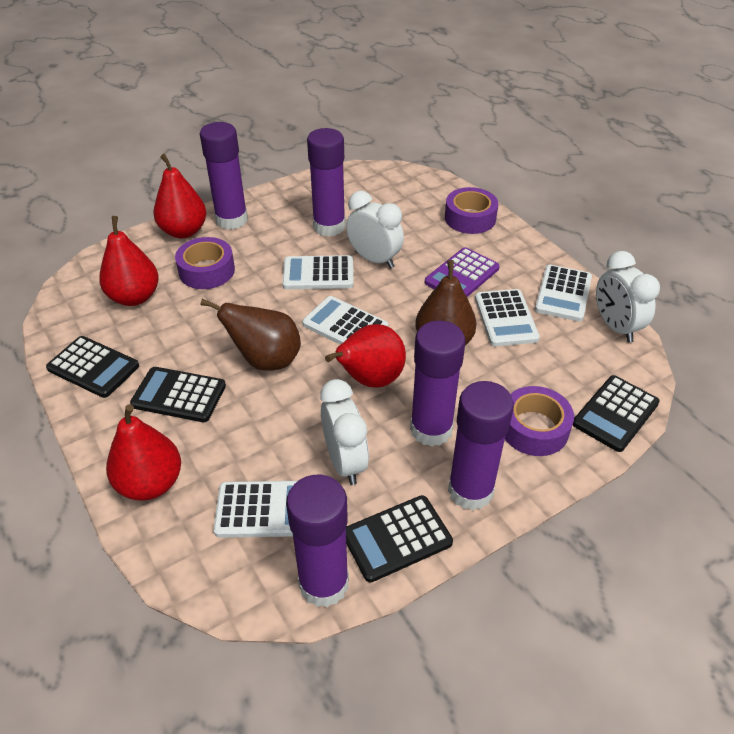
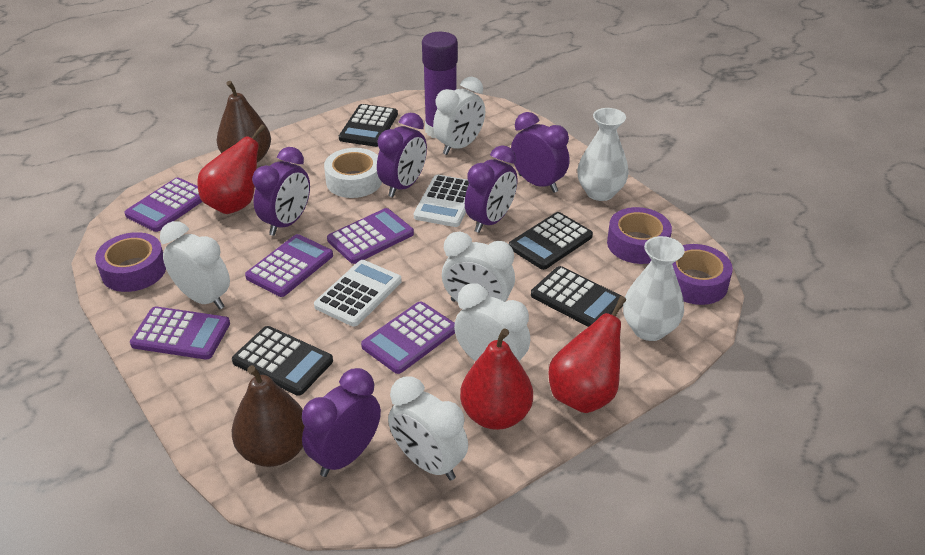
purple calculator: [425,247,500,297] = 1 -> [124,177,202,232] [130,307,230,360] [245,234,333,297] [327,208,414,264] [361,302,455,374] = 5
purple clock: none = 0 -> [252,147,310,236] [302,368,381,477] [377,113,427,197] [465,145,517,233] [511,112,570,193] = 5
purple glue stick: [200,122,248,230] [286,475,349,607] [307,128,346,237] [410,321,466,446] [448,381,514,511] = 5 -> [422,32,458,139] = 1
red pear: [99,216,159,306] [106,404,181,501] [153,154,206,238] [325,324,406,388] = 4 -> [197,124,266,214] [460,328,533,430] [548,296,626,413] = 3
white calculator: [213,481,297,538] [282,255,354,289] [302,296,388,345] [475,289,540,346] [535,265,592,322] = 5 -> [314,260,401,327] [414,175,469,227] = 2
white clock: [320,379,369,485] [346,191,404,268] [596,251,660,342] = 3 -> [160,221,230,310] [388,377,468,481] [433,77,485,155] [442,232,515,302] [454,283,530,361] = 5
white tape: none = 0 -> [324,148,382,198] = 1
white vase: none = 0 -> [577,108,629,201] [623,236,685,341] = 2

